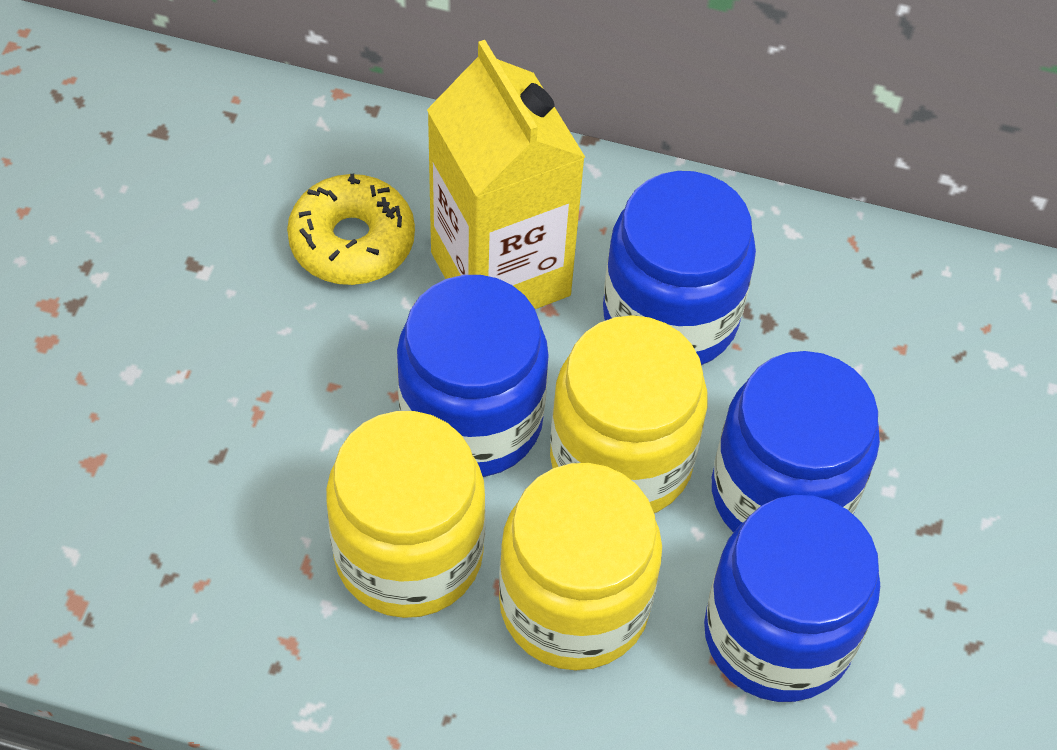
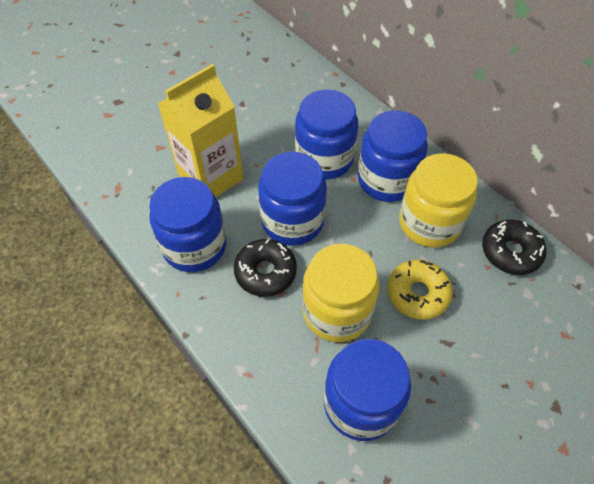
black donut: none = 0 -> [234,239,297,297] [482,220,546,275] = 2
blue jar: [397,275,549,477] [603,171,756,365] [704,495,880,702] [712,351,880,533] = 4 -> [149,177,226,272] [258,152,327,246] [295,90,358,180] [324,339,411,441] [358,110,428,202] = 5
yellow jar: [326,411,486,618] [499,463,662,670] [550,315,708,513] = 3 -> [302,244,379,342] [399,153,478,247] = 2

